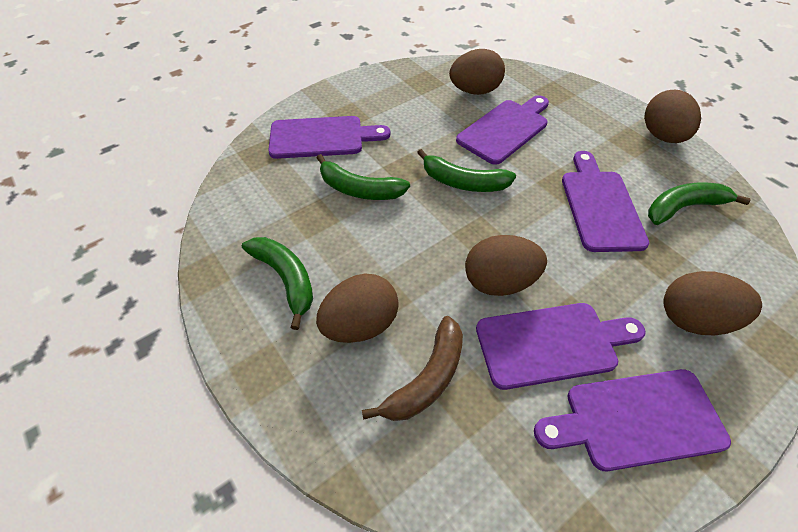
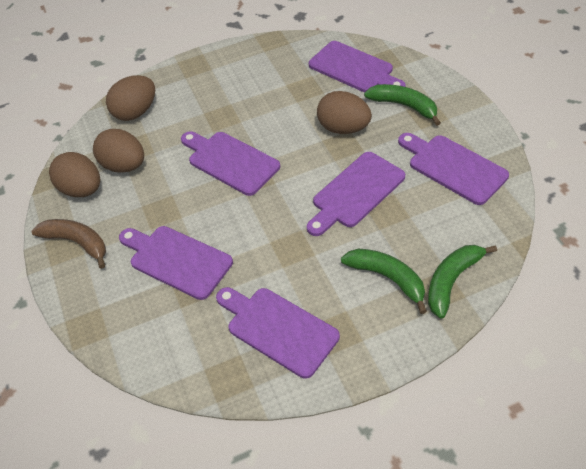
brown egg: [316,274,399,343] [449,49,505,95] [465,235,547,296] [644,90,701,143] [663,271,762,336] = 5 -> [49,152,101,197] [93,129,144,173] [106,75,155,121] [317,91,372,134] = 4
green banana: [242,237,313,330] [317,154,410,200] [417,149,516,192] [648,183,751,225] = 4 -> [341,249,427,314] [364,84,441,126] [428,245,497,319] = 3
purple cutting board: [268,116,390,159] [456,95,549,165] [476,303,646,390] [534,369,731,471] [562,151,649,252] = 5 -> [119,226,233,300] [181,131,280,196] [216,287,340,379] [307,152,405,236] [309,41,406,92] [398,133,509,205] = 6

